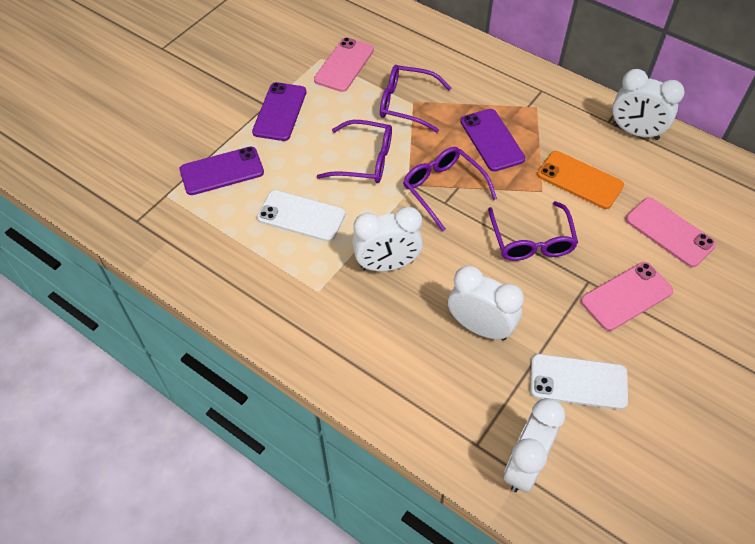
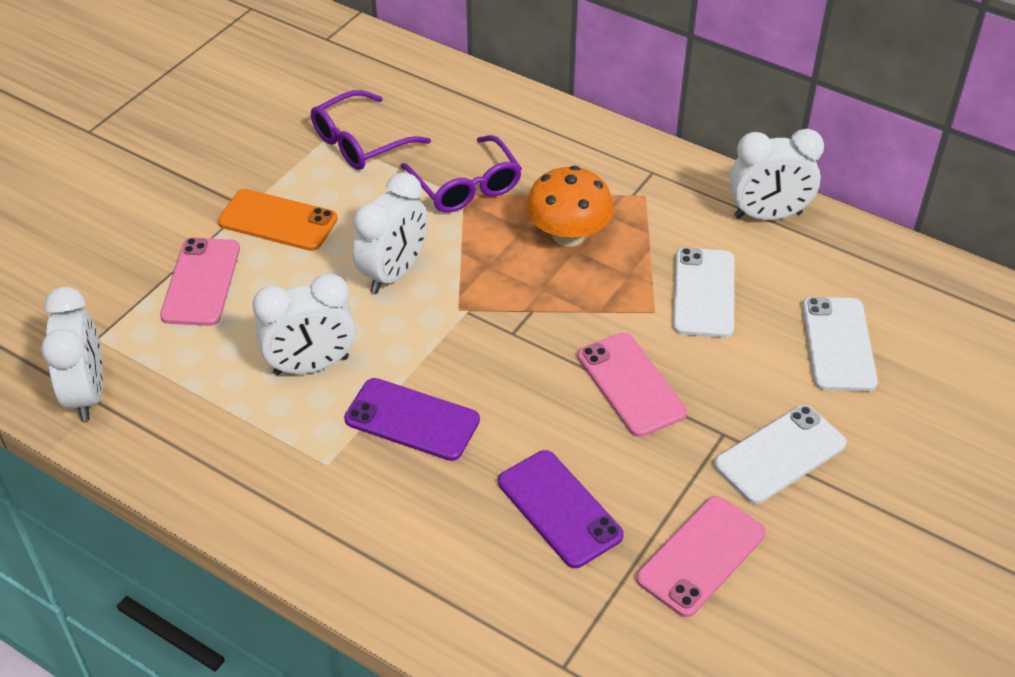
orange mushroom: none = 0 -> [526,166,614,247] = 1
purple glasses: [317,120,392,183] [380,65,451,132] [403,147,497,232] [488,201,578,261] = 4 -> [311,90,431,170] [400,135,522,213] = 2
purple phone: [179,147,264,195] [252,82,307,141] [461,109,525,172] = 3 -> [344,378,480,461] [498,450,624,568] = 2
white phone: [257,190,345,242] [530,354,628,410] = 2 -> [673,248,734,338] [714,405,847,504] [802,297,878,391] = 3

